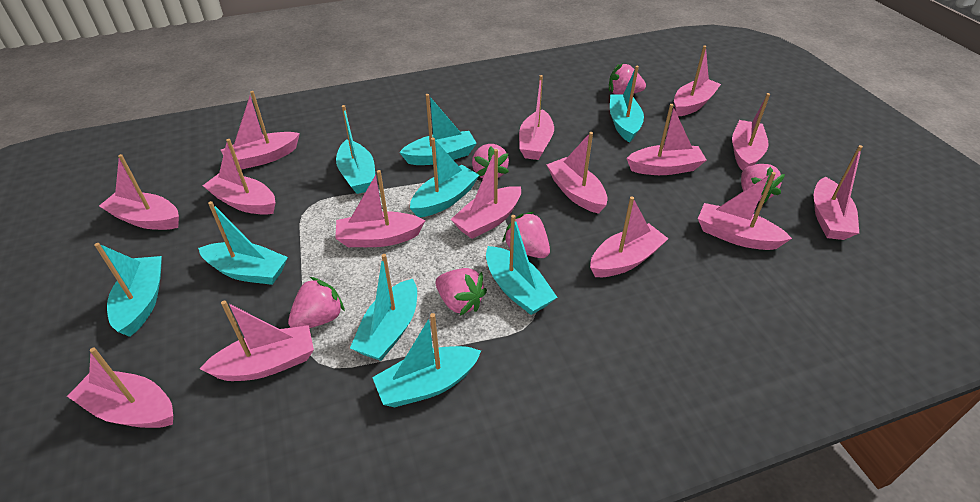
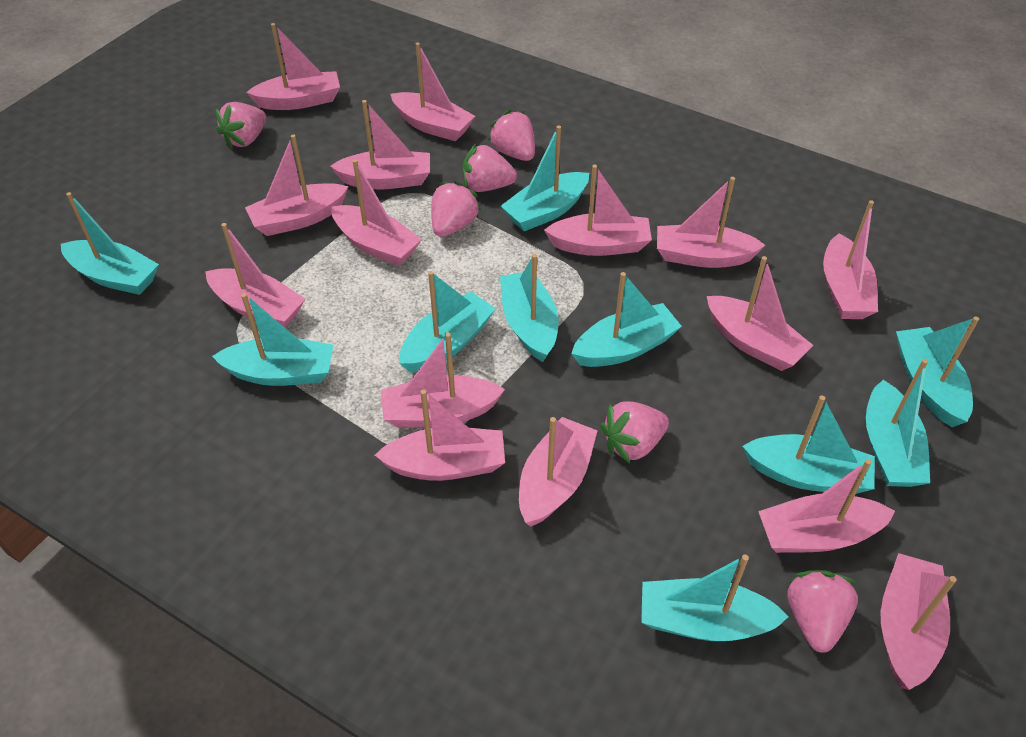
turquoise boat: [94,243,162,337] [198,201,288,285] [336,105,375,194] [350,254,417,361] [372,313,481,407] [399,94,477,165] [410,138,479,217] [486,215,557,315] [610,66,644,143] = 9 -> [61,192,159,295] [212,293,334,386] [399,271,496,373] [500,254,558,362] [501,125,589,231] [571,272,682,367] [641,555,789,641] [742,396,875,494] [866,359,930,487] [896,316,979,427] = 10

